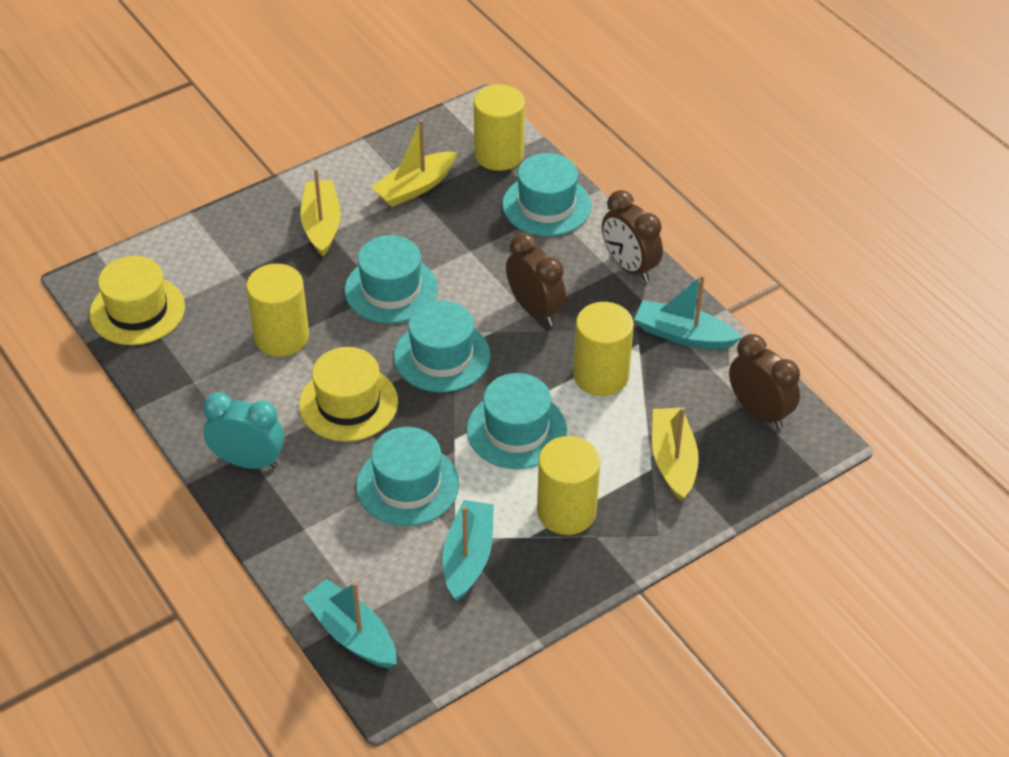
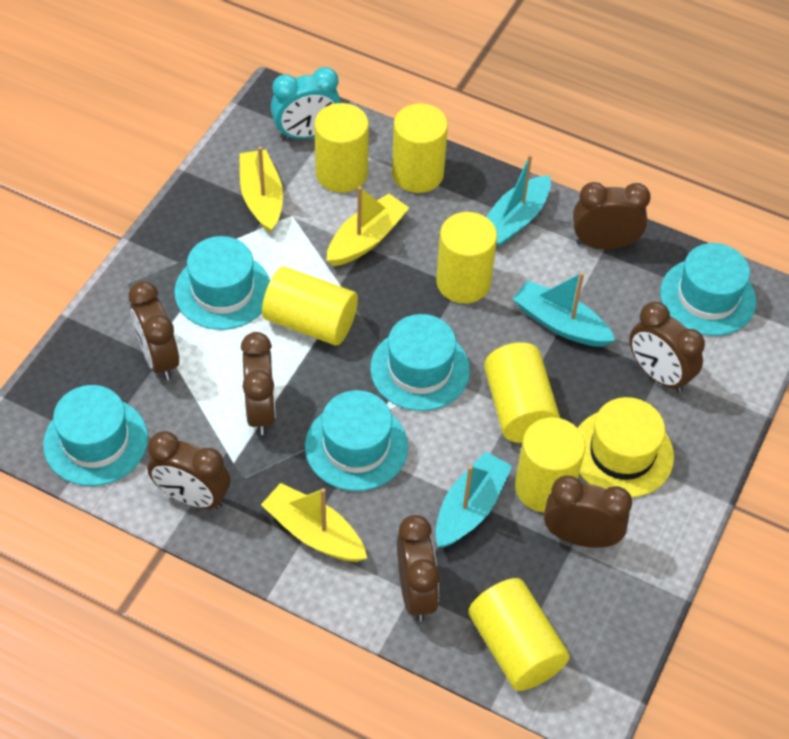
brown clock: [506,233,566,326] [602,190,663,282] [729,334,800,429] = 3 -> [129,281,179,380] [148,431,231,509] [241,332,276,435] [397,515,440,622] [544,476,632,548] [573,182,651,249] [629,302,705,393] = 7
yellow cylinder: [246,264,309,357] [474,84,525,171] [537,436,600,535] [573,302,634,396] = 4 -> [262,267,358,345] [314,103,369,193] [392,103,448,193] [436,212,497,303] [468,578,570,691] [484,342,560,443] [515,417,586,512] = 7
yellow hat: [90,256,185,345] [299,347,398,442] = 2 -> [578,397,674,498] = 1

